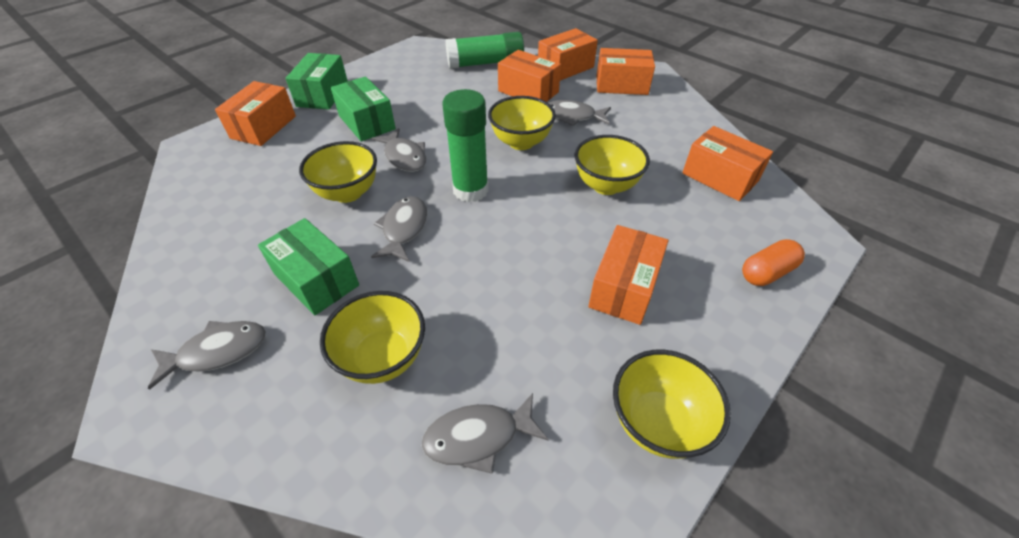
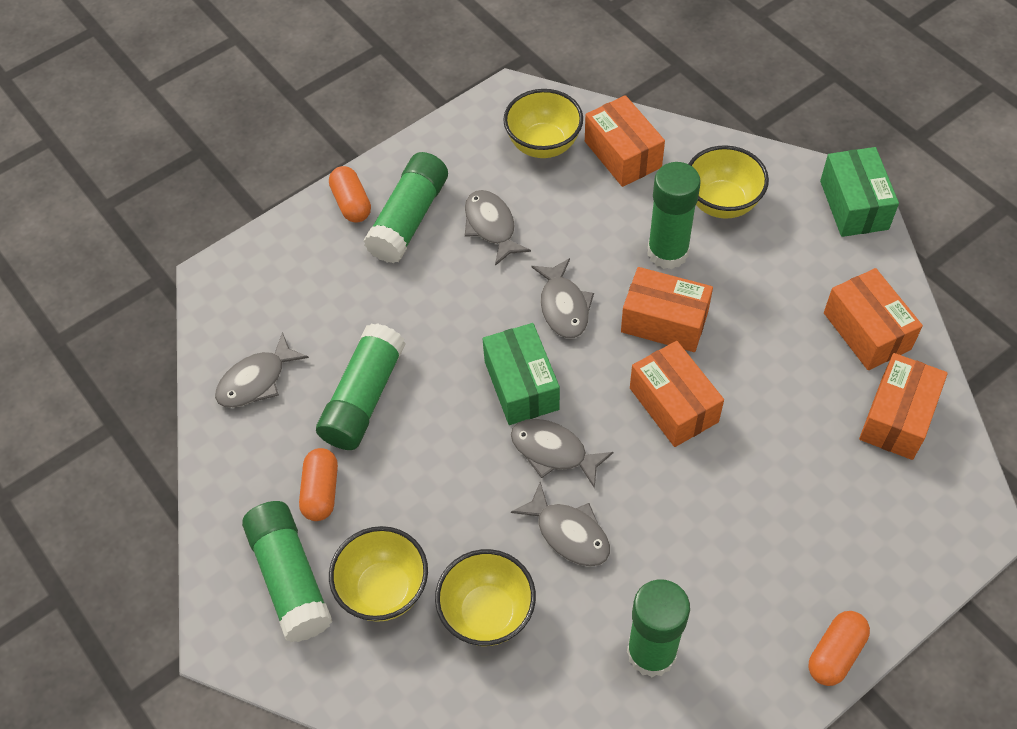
green box: [258,218,359,315] [285,53,348,110] [331,76,396,142] = 3 -> [482,323,560,425] [820,147,899,237] = 2
green glue stick: [442,89,489,202] [445,32,524,69] = 2 -> [242,501,332,642] [316,323,406,450] [363,152,448,263] [627,579,690,677] [647,162,701,269] = 5
orange box: [215,81,296,146] [498,50,561,102] [538,28,598,81] [588,225,668,325] [597,48,655,95] [682,126,773,201] = 6 -> [585,95,665,187] [621,267,713,352] [630,341,724,447] [824,268,923,370] [859,353,948,460] = 5
orange capsule: [742,239,805,286] = 1 -> [299,448,338,521] [329,166,371,222] [808,611,870,686] = 3
yellow bowl: [299,141,377,203] [320,291,425,384] [488,96,556,150] [574,135,650,195] [613,350,731,459] = 5 -> [329,526,428,622] [435,549,536,646] [503,89,583,158] [688,145,769,219] = 4

